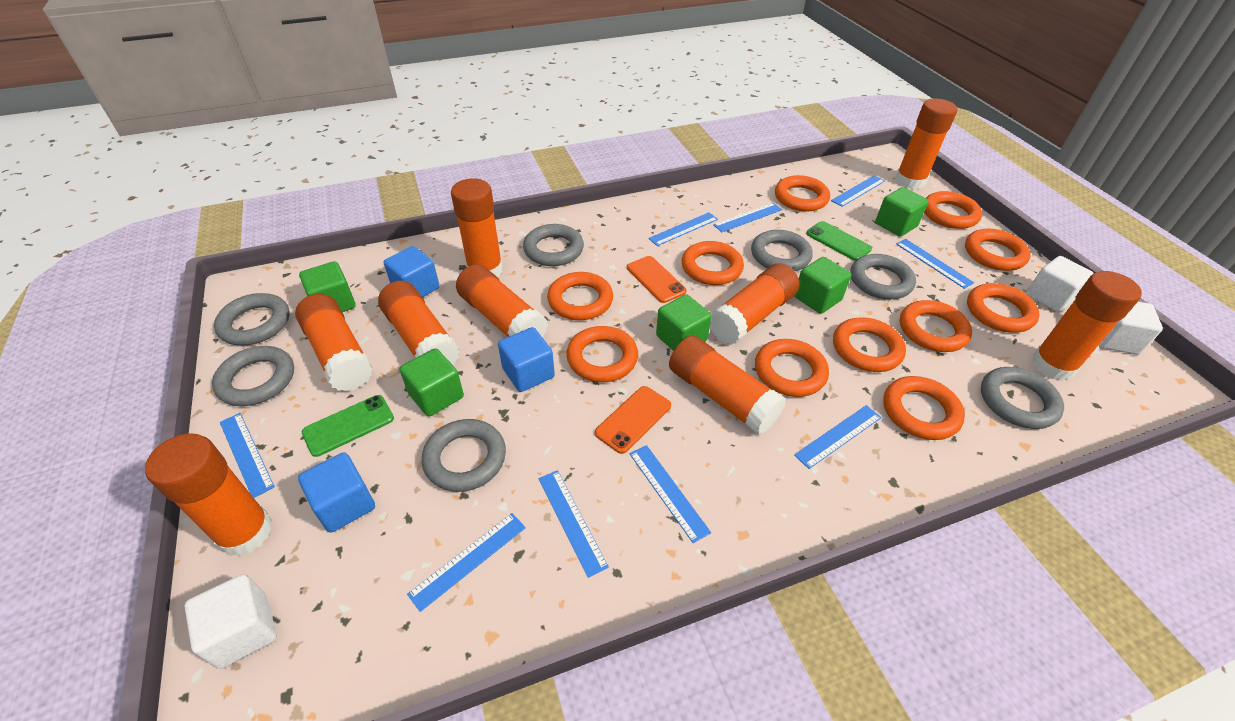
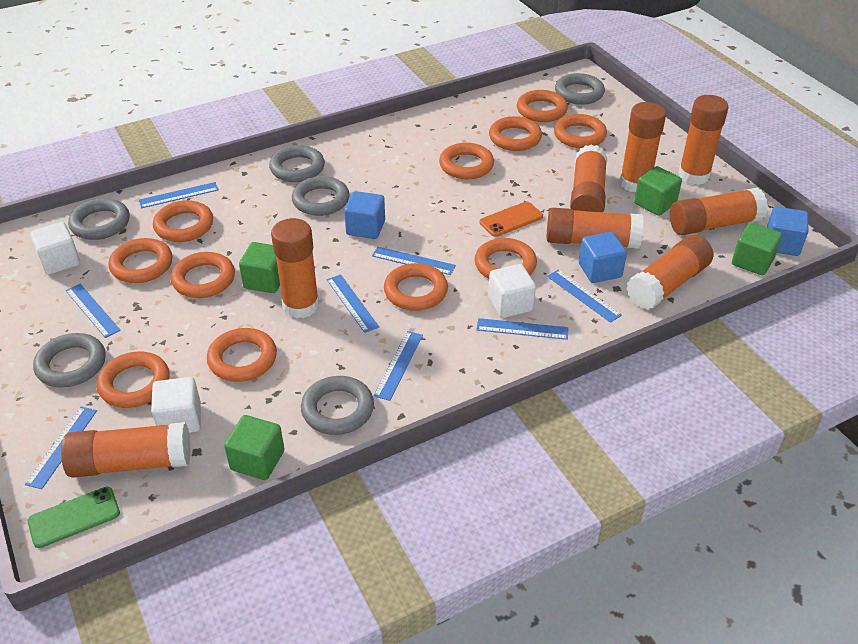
blue ruler: [220,413,275,498] [407,513,526,612] [539,470,609,578] [630,445,711,543] [648,212,718,246] [713,203,782,232] [794,405,881,469] [831,175,885,207] [896,239,974,289] = 9 -> [25,406,97,489] [66,284,121,338] [139,182,219,208] [327,274,379,333] [372,247,456,275] [373,331,423,401] [476,318,568,340] [547,270,622,323] = 8
green cube: [299,261,356,312] [400,348,464,417] [656,294,712,351] [794,257,851,314] [875,187,929,237] = 5 -> [224,415,284,480] [239,242,280,293] [634,166,682,216] [732,222,782,275] = 4
green phone: [302,395,394,457] [806,221,872,261] = 2 -> [28,486,120,548] = 1
grey ring: [212,346,294,406] [214,293,290,345] [422,419,506,492] [523,224,584,266] [751,230,813,271] [850,254,916,299] [981,367,1064,429] = 7 -> [33,333,106,388] [68,198,129,240] [269,145,325,182] [292,176,349,216] [301,376,374,435] [555,73,605,105] = 6
orange glue stick: [145,433,272,556] [295,294,373,392] [378,281,460,365] [451,178,503,277] [456,264,548,338] [669,336,786,435] [710,263,800,345] [895,99,957,189] [1031,271,1142,381] = 9 -> [61,422,191,478] [271,218,319,319] [546,208,643,249] [570,144,607,212] [619,102,666,192] [626,235,713,310] [670,187,768,235] [678,95,729,185] = 8
orange phone: [595,386,671,454] [627,256,686,303] = 2 -> [480,202,543,237] = 1

